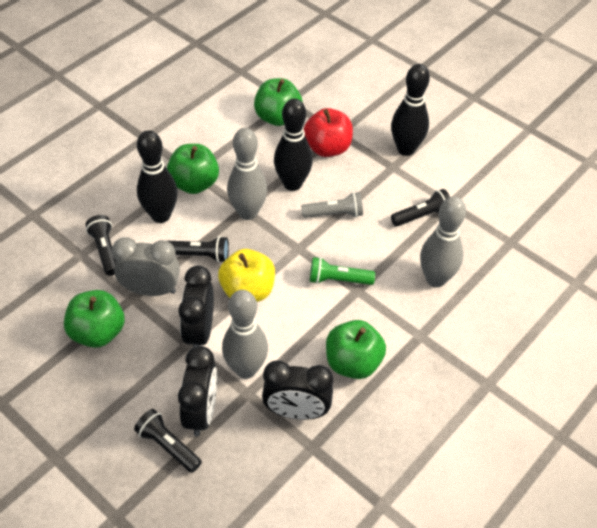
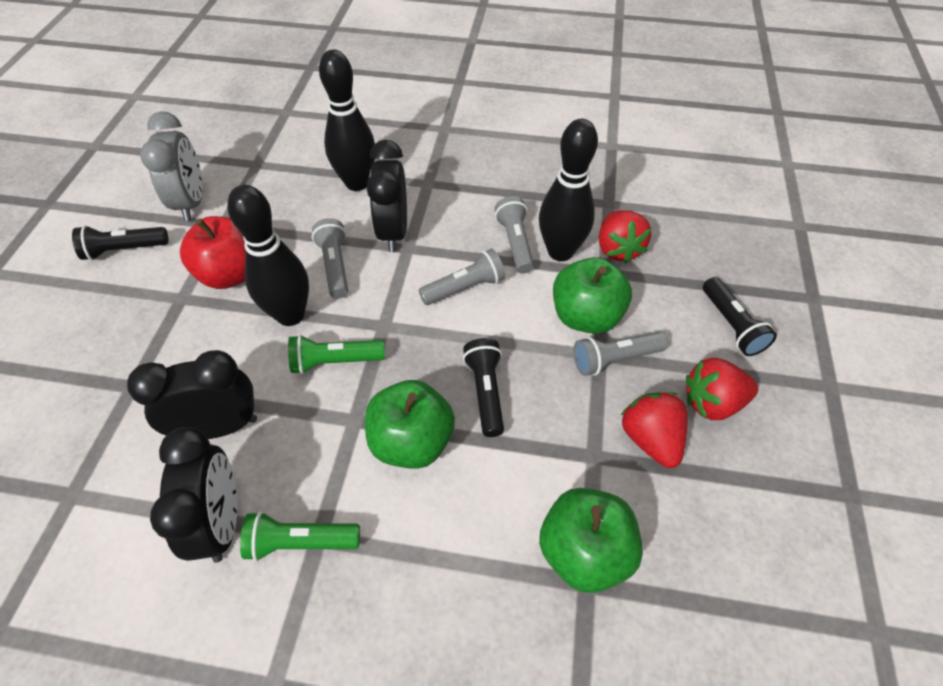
black flashlight: [85,215,116,276] [134,409,202,473] [168,236,229,263] [391,189,450,227] = 4 -> [72,226,169,260] [463,338,504,437] [703,277,777,356] = 3
green apple: [64,290,125,348] [167,144,219,194] [254,78,303,126] [326,320,386,379] = 4 -> [365,380,455,469] [539,488,643,593] [553,257,632,334] = 3
green flashlight: [310,257,375,285] = 1 -> [240,512,360,561] [288,335,385,374] = 2
grey bowling pin: [222,290,268,379] [227,128,267,220] [420,196,466,287] = 3 -> none = 0
grey flashlight: [301,192,363,218] = 1 -> [312,218,348,299] [419,249,505,305] [495,196,534,274] [573,332,668,376] = 4
red strawberry: none = 0 -> [599,210,651,263] [621,392,688,468] [686,358,758,420] = 3
yellow apple: [218,249,275,302] = 1 -> none = 0

